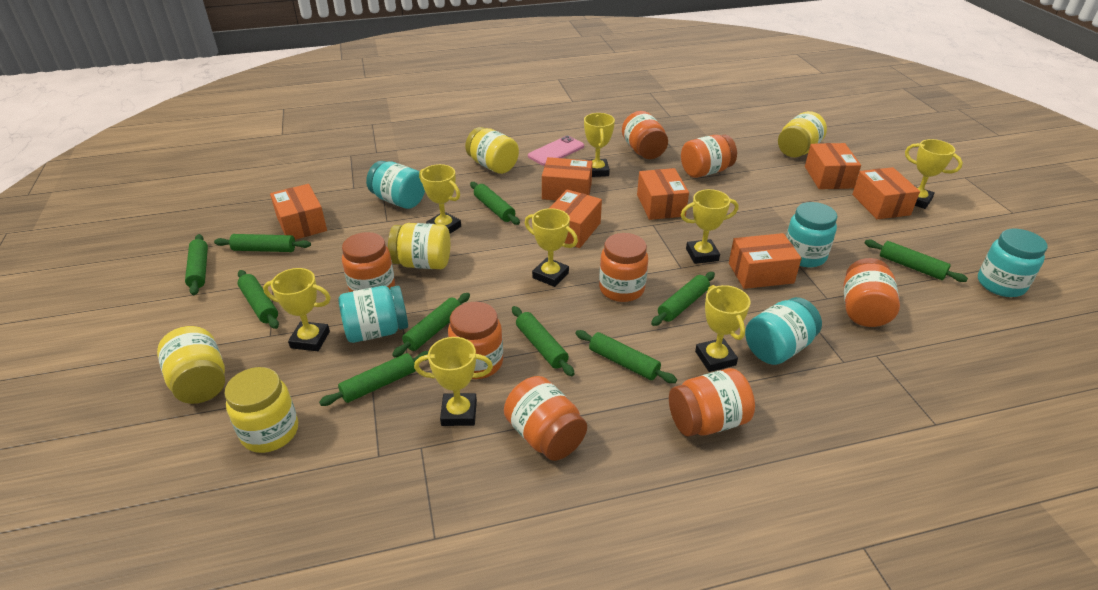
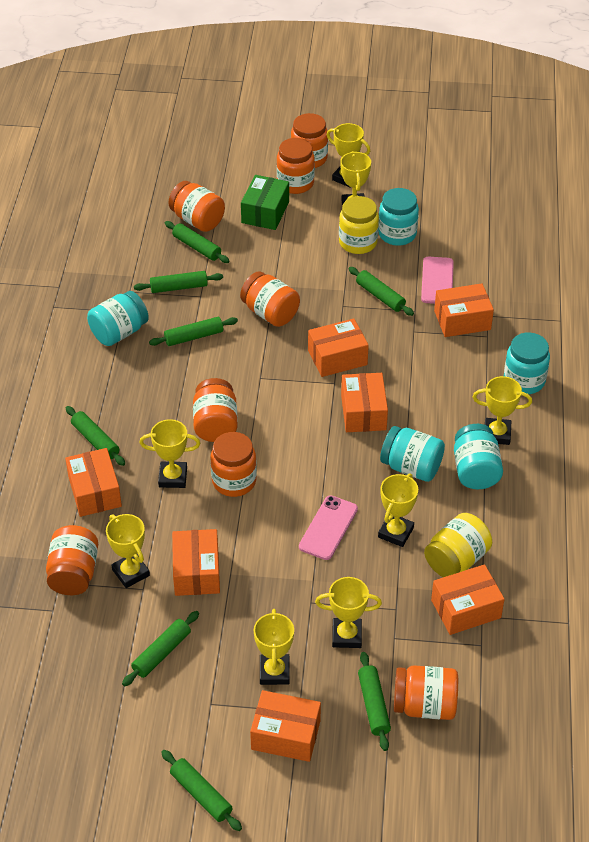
green box: none = 0 -> [241,175,289,230] = 1
green rolling pin: [185,234,208,295] [214,234,311,252] [238,270,279,329] [319,351,429,406] [392,293,470,357] [470,182,520,225] [512,306,575,376] [575,330,677,383] [651,272,715,326] [865,240,968,282] = 10 -> [66,406,125,466] [122,611,199,686] [134,271,223,293] [149,317,238,346] [161,750,242,831] [165,221,230,263] [348,267,414,316] [358,652,391,751] = 8
pink phone: [528,136,584,166] = 1 -> [299,495,358,560] [421,257,454,304] = 2
yellow jar: [157,326,225,404] [224,367,298,453] [388,223,450,269] [465,127,519,174] [778,111,827,158] = 5 -> [339,196,379,254] [424,513,492,577] = 2

